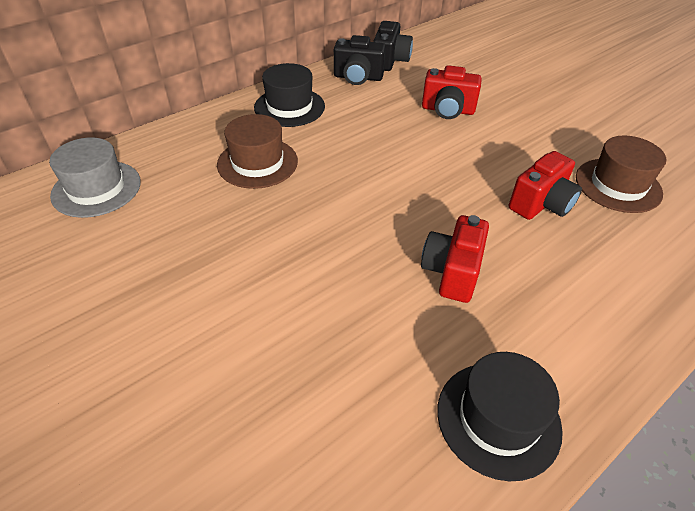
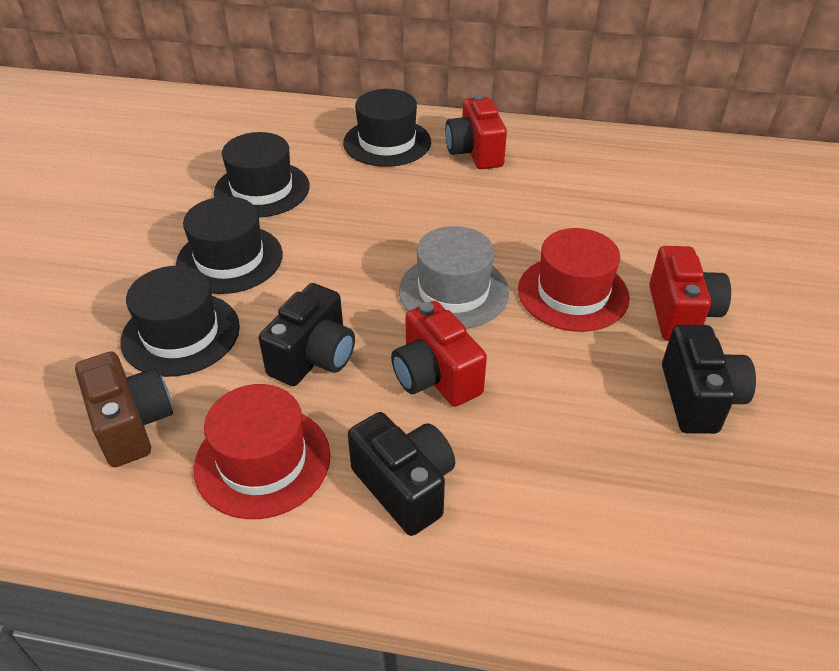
black camera: [334,35,386,85] [373,21,413,71] = 2 -> [259,283,355,386] [348,412,455,536] [662,325,756,434] = 3
black hat: [254,63,325,127] [437,352,563,481] = 2 -> [120,266,240,377] [176,196,283,294] [214,132,310,217] [343,89,431,167] = 4
brown camera: none = 0 -> [75,351,173,467] = 1
brown hat: [217,114,298,189] [576,136,666,213] = 2 -> none = 0
red hat: none = 0 -> [194,384,330,519] [518,228,630,332] = 2

